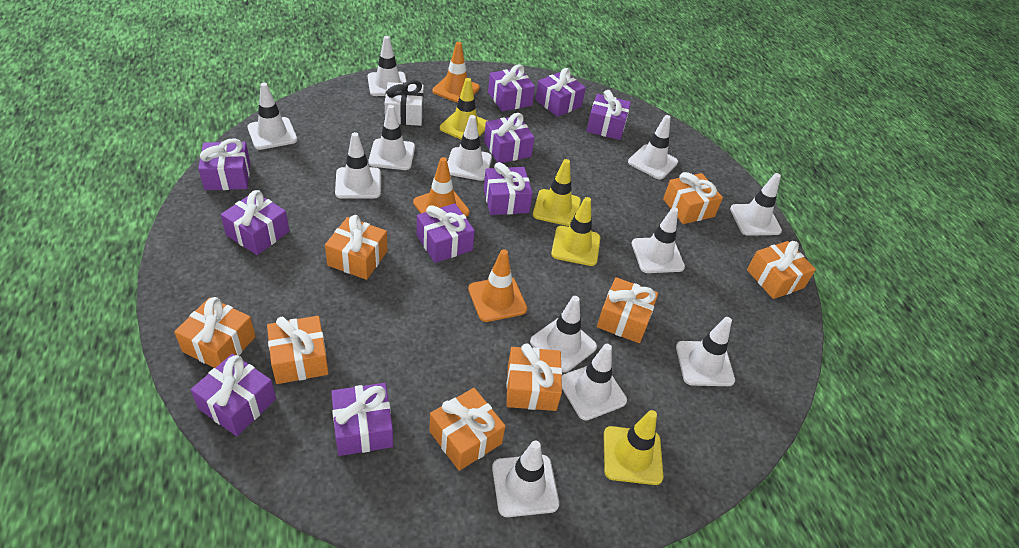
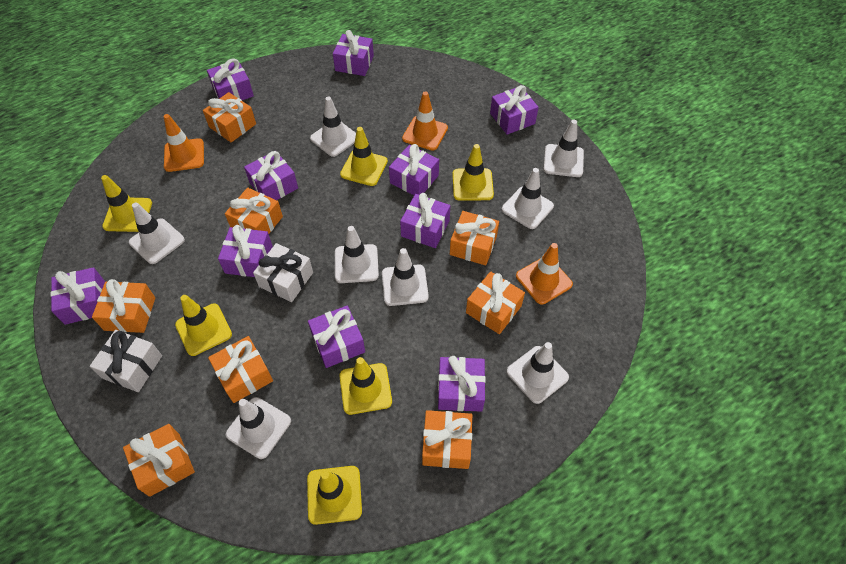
white gift: [385,80,424,126] = 1 -> [90,330,162,392] [253,243,313,302] = 2
white traffic cone: [247,83,297,150] [335,132,381,199] [368,36,407,96] [368,105,415,170] [447,115,492,181] [492,441,559,517] [530,296,597,372] [562,344,627,420] [628,115,678,179] [632,207,685,273] [676,317,735,386] [730,173,782,236] = 12 -> [129,202,185,264] [226,397,291,459] [310,96,356,157] [335,226,379,283] [382,248,429,306] [502,168,554,229] [507,342,569,404] [544,120,584,177] = 8
yellow traffic cone: [440,78,487,139] [533,159,581,226] [551,197,600,266] [603,410,664,485] = 4 -> [101,175,152,232] [175,295,232,356] [307,466,362,525] [339,357,392,415] [340,127,388,186] [453,144,494,201] = 6

